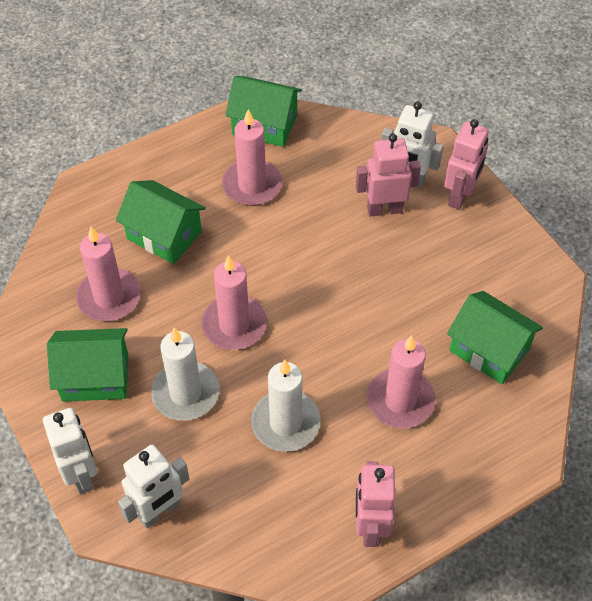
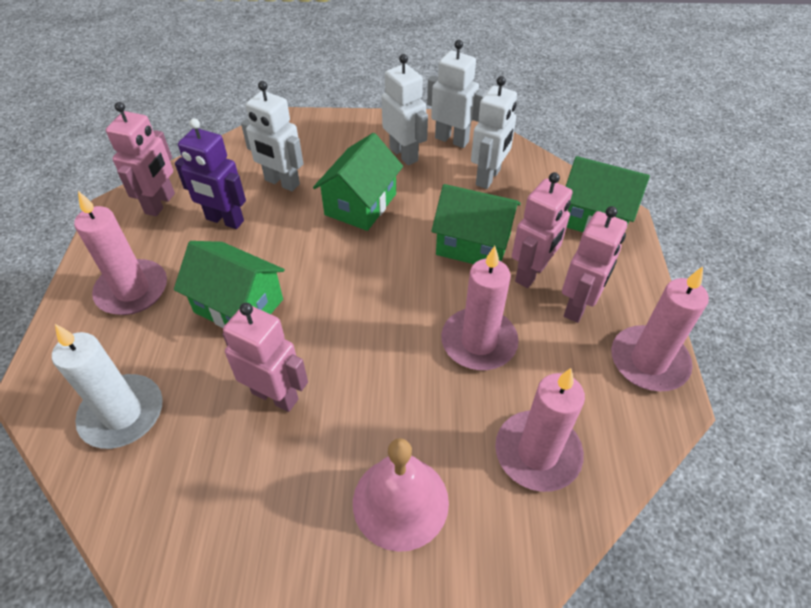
pink bell: none = 0 -> [353,438,449,552] = 1
pink robot: [356,133,421,216] [356,461,395,547] [444,119,489,210] = 3 -> [106,102,175,216] [223,303,308,412] [512,172,573,288] [562,206,627,323] = 4
purple robot: none = 0 -> [175,118,246,229] = 1
white candle: [151,328,219,421] [251,360,321,452] = 2 -> [52,324,163,449] = 1
white robot: [43,408,97,494] [118,445,189,528] [381,101,443,188] = 3 -> [241,81,303,191] [381,54,428,165] [427,40,486,148] [471,76,517,189] = 4

